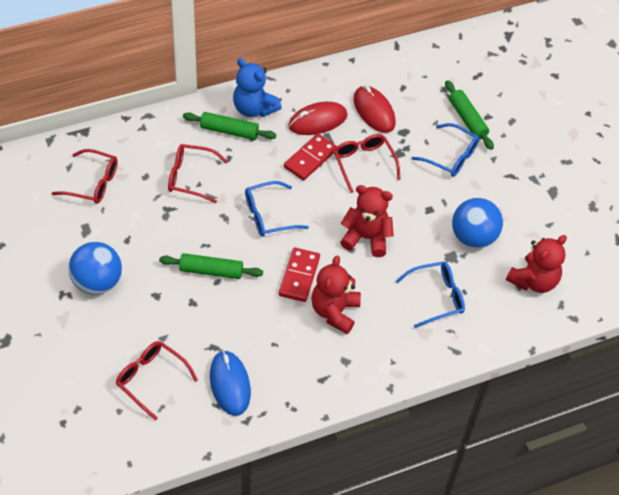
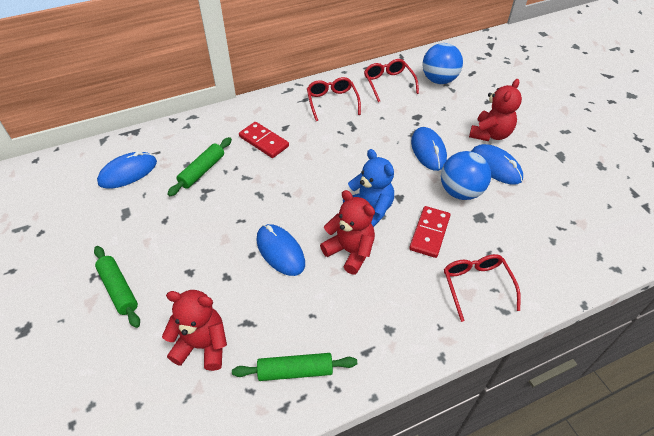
blue glasses: [245,181,309,237] [396,262,465,328] [411,123,479,177] = 3 -> none = 0
blue mouse: [210,350,251,416] = 1 -> [97,151,157,189] [257,224,305,276] [411,127,447,171] [471,144,523,185] = 4
red glasses: [52,149,118,204] [116,341,198,421] [168,144,228,203] [334,134,401,193] = 4 -> [307,77,361,121] [364,59,419,102] [444,254,521,322] = 3
red mouse: [288,102,347,135] [353,86,396,133] = 2 -> none = 0

